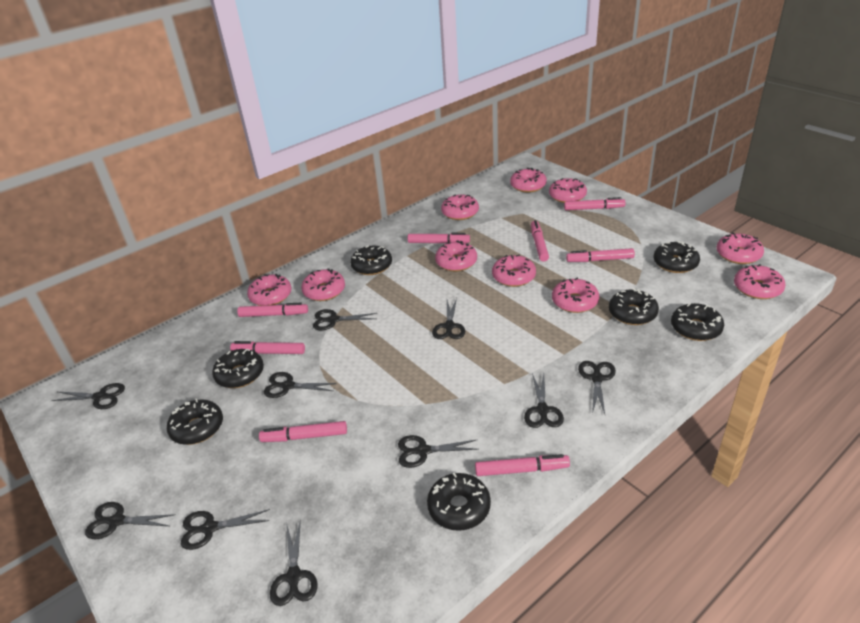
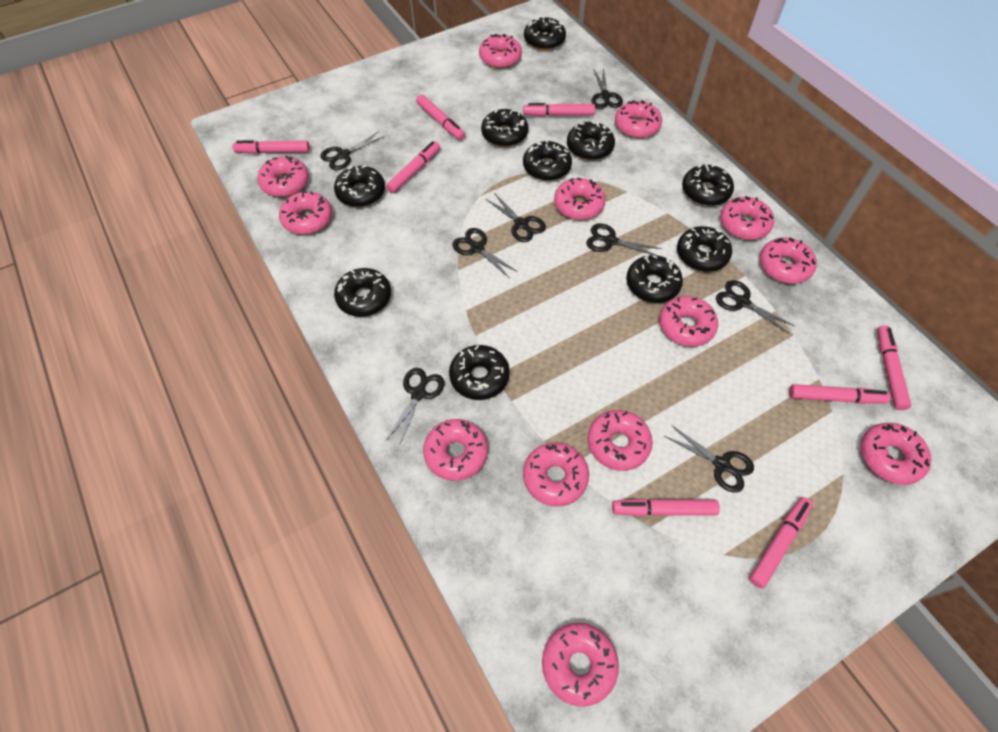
black donut: [167,399,223,445] [212,349,264,388] [350,246,392,275] [427,473,491,531] [609,289,659,325] [654,241,700,273] [671,303,724,341] = 7 -> [334,165,385,207] [334,268,391,317] [449,345,510,400] [481,109,528,147] [523,140,572,181] [524,16,566,50] [567,121,615,160] [626,255,683,303] [677,226,732,272] [682,164,734,206] = 10
black scissors: [51,383,125,409] [85,502,175,539] [181,509,270,550] [263,372,337,398] [270,519,318,606] [313,309,377,330] [398,435,479,468] [432,298,465,339] [524,373,564,428] [578,361,616,414] = 10 -> [320,131,385,170] [386,368,445,446] [452,228,518,278] [486,193,546,242] [586,223,662,256] [592,68,623,109] [664,425,754,493] [716,280,795,334] = 8
pink donut: [247,274,291,306] [301,269,345,301] [435,241,477,271] [441,194,479,220] [492,255,536,287] [510,168,547,193] [549,178,587,203] [552,278,599,313] [716,232,764,264] [734,264,785,299] = 10 -> [257,156,309,197] [279,191,332,235] [423,419,488,481] [479,34,522,68] [523,442,589,507] [542,623,619,707] [554,177,606,220] [587,410,653,471] [615,100,662,138] [659,296,718,347] [720,196,774,240] [760,237,817,284] [861,423,931,485] = 13

